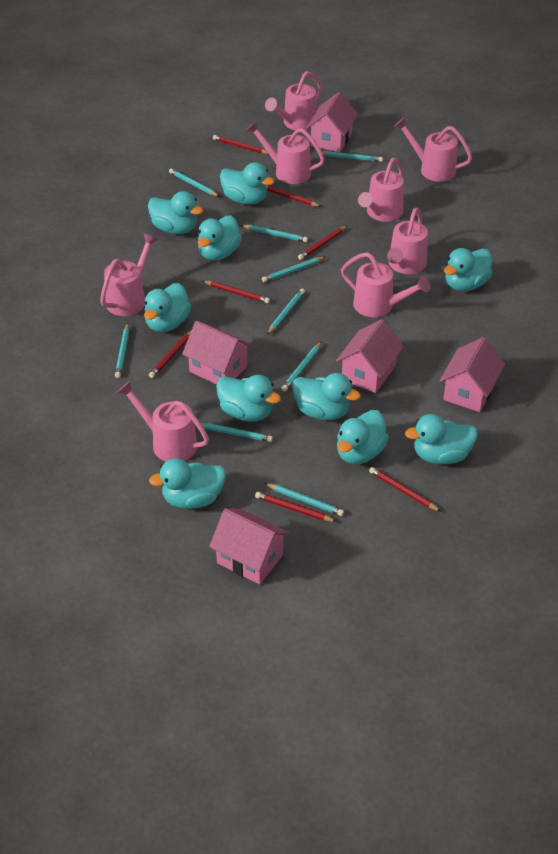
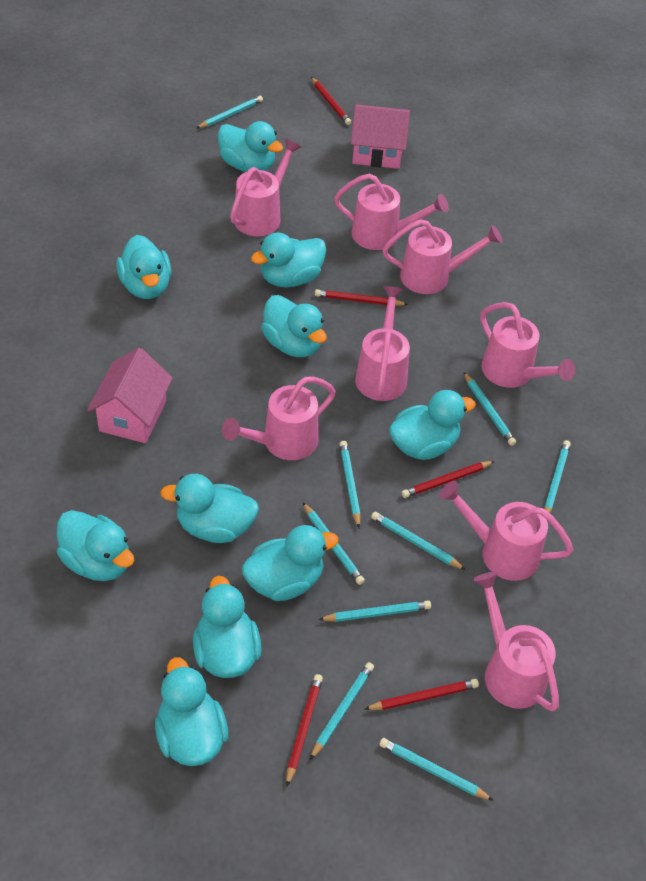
pink house: [182,321,252,384] [209,508,290,585] [306,92,358,152] [336,319,404,393] [440,337,505,412] = 5 -> [87,348,173,443] [351,104,410,169] = 2
red pencil: [149,331,191,378] [203,281,270,304] [213,135,268,154] [255,492,337,522] [266,185,321,207] [298,225,348,260] [369,467,441,512] = 7 -> [286,674,323,787] [311,77,351,125] [315,289,408,306] [364,679,479,710] [402,461,494,498] = 5

